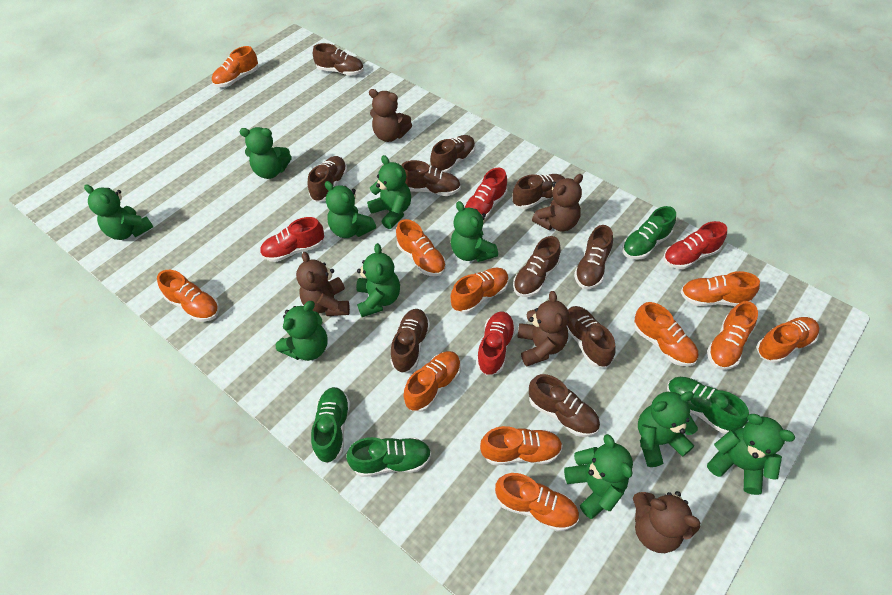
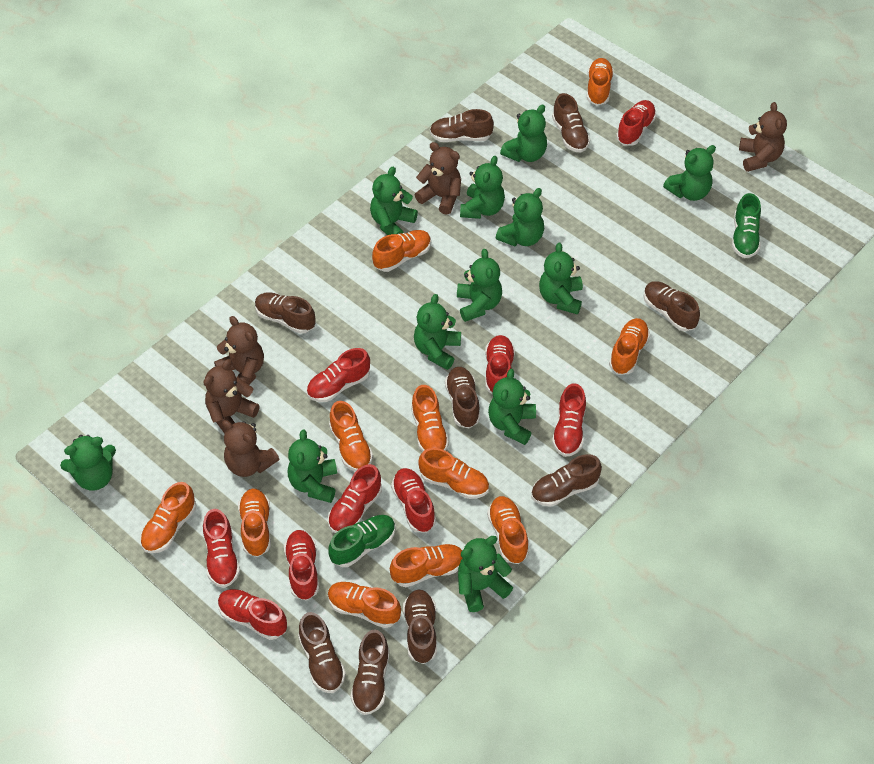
brown shoe: [308,156,347,202] [313,43,364,76] [390,309,430,373] [401,160,461,196] [430,135,475,173] [513,174,565,209] [513,236,561,297] [529,374,600,437] [567,306,615,367] [574,225,613,289] = 10 -> [255,292,315,334] [298,612,346,693] [350,630,390,715] [403,590,437,664] [430,109,494,142] [445,367,480,428] [531,454,602,507] [552,93,590,152] [644,281,700,331] = 9
green shoe: [311,387,350,463] [346,437,432,477] [622,206,676,259] [667,377,749,434] = 4 -> [328,515,396,567] [732,193,761,258] = 2
green teddy bear: [84,184,153,240] [239,127,292,179] [275,301,328,361] [325,181,376,238] [356,243,400,317] [367,155,411,229] [451,201,498,262] [564,434,633,519] [638,391,698,467] [707,414,795,495] = 10 -> [60,435,116,491] [288,430,337,503] [370,167,418,235] [414,294,461,370] [457,249,502,322] [458,536,513,612] [460,156,505,219] [488,369,536,445] [496,188,544,246] [500,105,547,162] [539,243,583,315] [663,145,716,201] = 12
red shoe: [260,217,324,262] [464,168,507,220] [476,312,516,376] [663,221,727,269] = 4 -> [203,509,240,588] [218,589,287,640] [284,530,319,601] [306,348,370,402] [328,464,382,533] [391,468,436,533] [485,335,515,394] [552,383,586,457] [616,100,656,146] = 9

